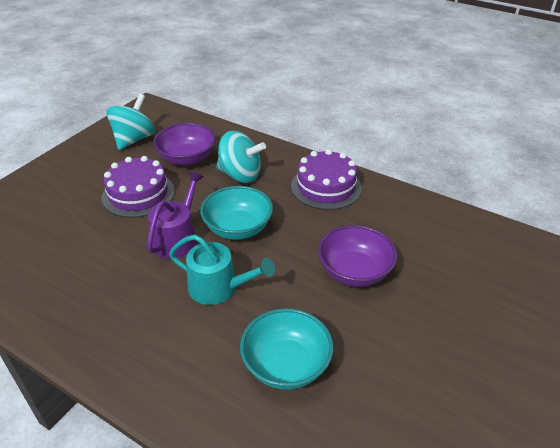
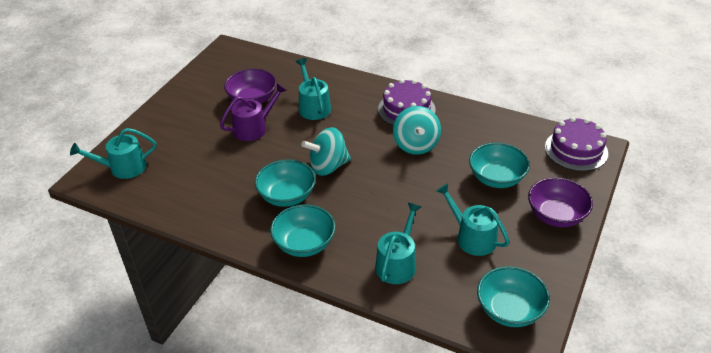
turquoise bowl: [200,186,273,240] [240,308,333,390] = 2 -> [255,159,316,207] [270,204,335,257] [469,143,530,188] [477,266,550,327] = 4
turquoise watering can: [169,235,275,305] = 1 -> [70,128,156,179] [296,58,331,120] [375,203,421,284] [436,183,510,256] = 4

